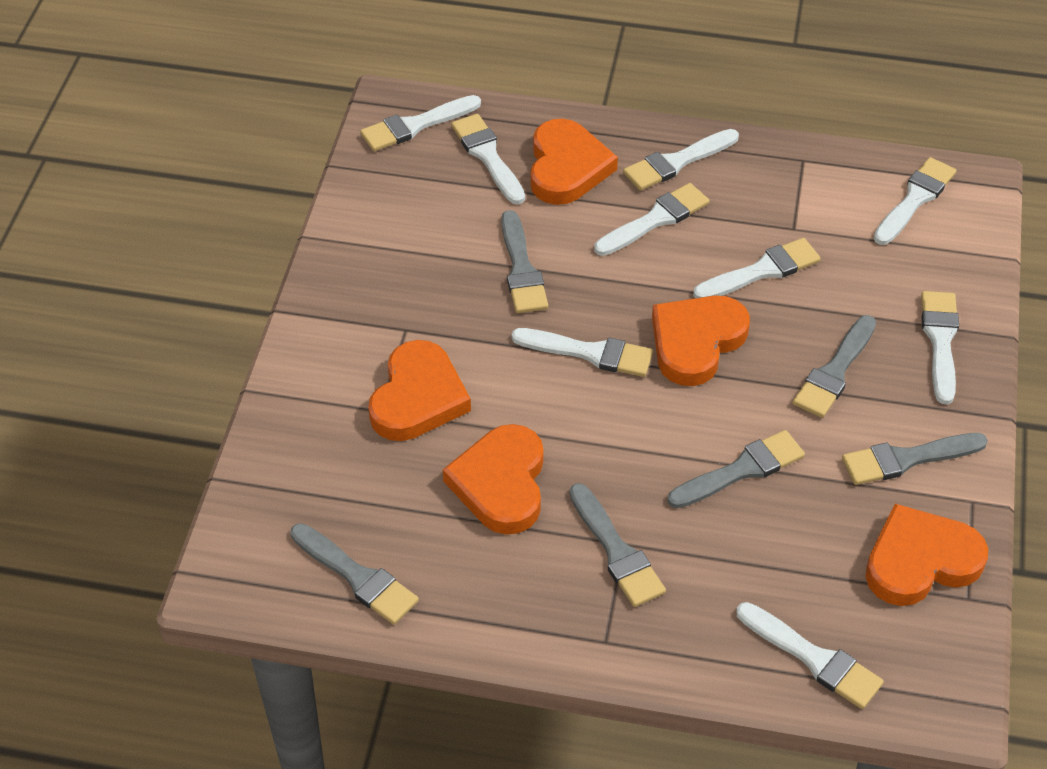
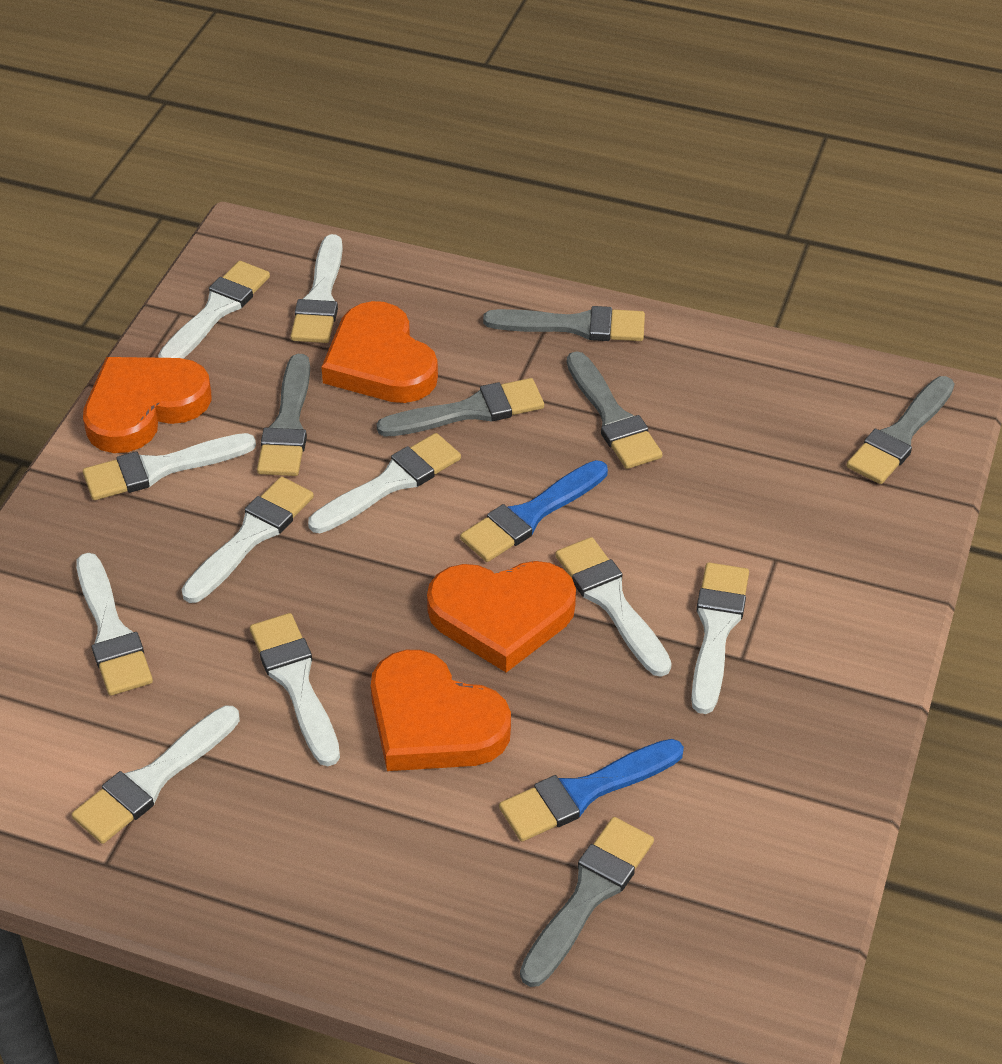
blue brush: none = 0 -> [460,460,608,562] [499,739,684,841] = 2
orange heart: [368,340,471,441] [443,424,544,535] [530,119,618,205] [652,296,750,386] [865,504,988,606] = 5 -> [83,357,212,453] [321,301,438,403] [371,650,511,771] [427,561,576,673] = 4
white brush: [360,95,481,151] [451,114,525,204] [512,328,653,377] [594,183,710,256] [623,129,739,191] [693,238,821,298] [736,602,884,709] [874,157,957,245] [921,291,959,404] = 9 -> [72,705,240,844] [76,553,153,696] [83,433,256,500] [158,261,270,359] [181,477,314,603] [250,613,340,766] [291,234,343,343] [308,433,461,533] [555,537,672,677] [691,562,749,714] = 10

